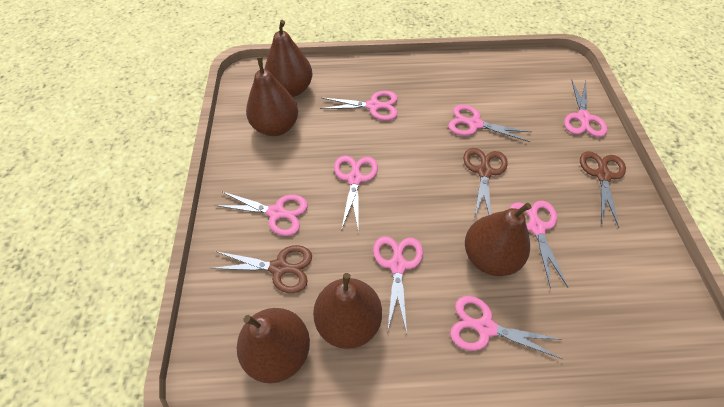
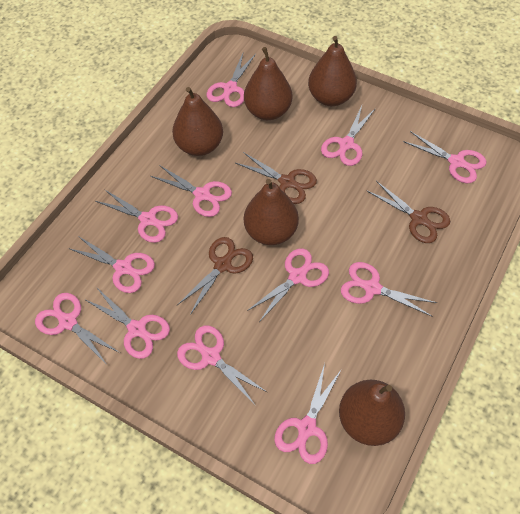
pink scissors: [215,191,308,236] [320,91,398,120] [334,155,378,230] [373,236,423,334] [448,105,531,142] [450,296,562,359] [509,201,568,289] [564,79,607,137] = 8 -> [35,293,120,366] [68,236,155,293] [84,287,170,359] [96,189,178,243] [151,165,232,217] [177,326,268,406] [207,53,256,107] [247,248,329,322] [274,363,342,464] [321,106,376,166] [341,262,437,317] [403,131,486,183] = 12

